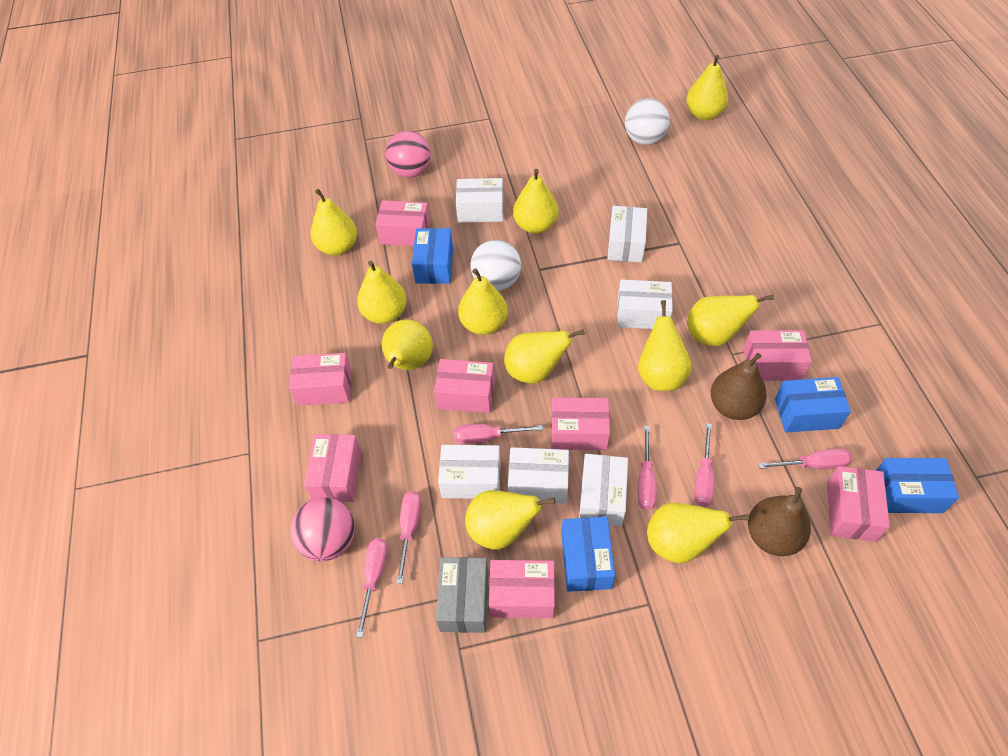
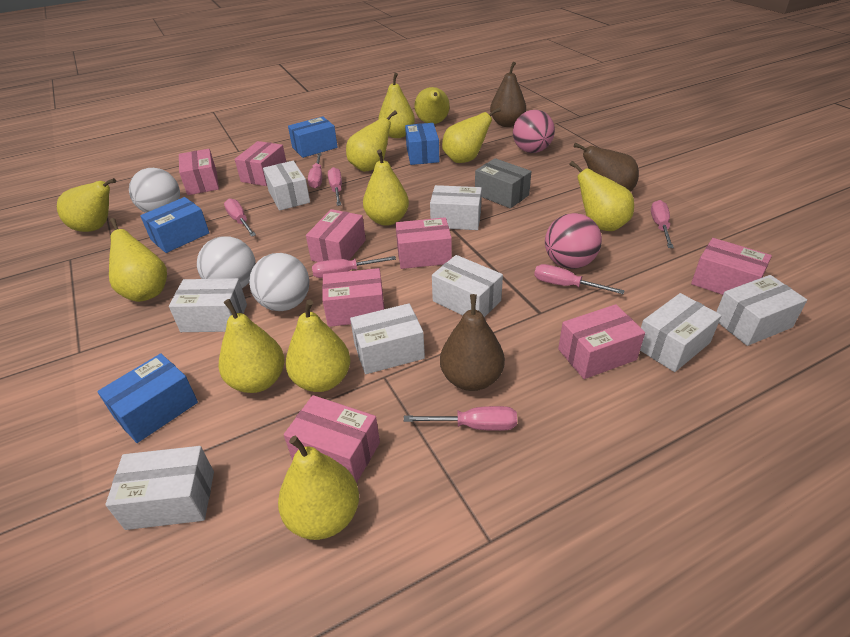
brown pear: [710,353,767,420] [748,487,811,556] = 2 -> [440,294,505,391] [490,62,526,127] [574,143,639,192] = 3
pink screwdriver: [356,538,387,638] [396,491,421,584] [454,424,543,444] [638,426,657,510] [694,423,714,507] [758,448,852,469] = 6 -> [224,198,256,237] [308,153,322,188] [312,256,396,278] [328,167,342,206] [404,406,517,431] [534,264,625,294] [651,200,674,248] = 7
white ball: [471,240,521,291] [625,98,670,145] = 2 -> [129,168,180,213] [197,236,256,288] [249,253,309,311] = 3
white box: [438,445,501,499] [456,178,504,223] [508,447,569,504] [579,454,628,526] [607,206,647,263] [617,280,673,329] = 6 -> [105,446,214,530] [169,278,247,332] [263,161,310,211] [350,303,425,374] [430,185,482,230] [432,255,503,317] [640,293,722,372] [716,275,807,346] = 8

